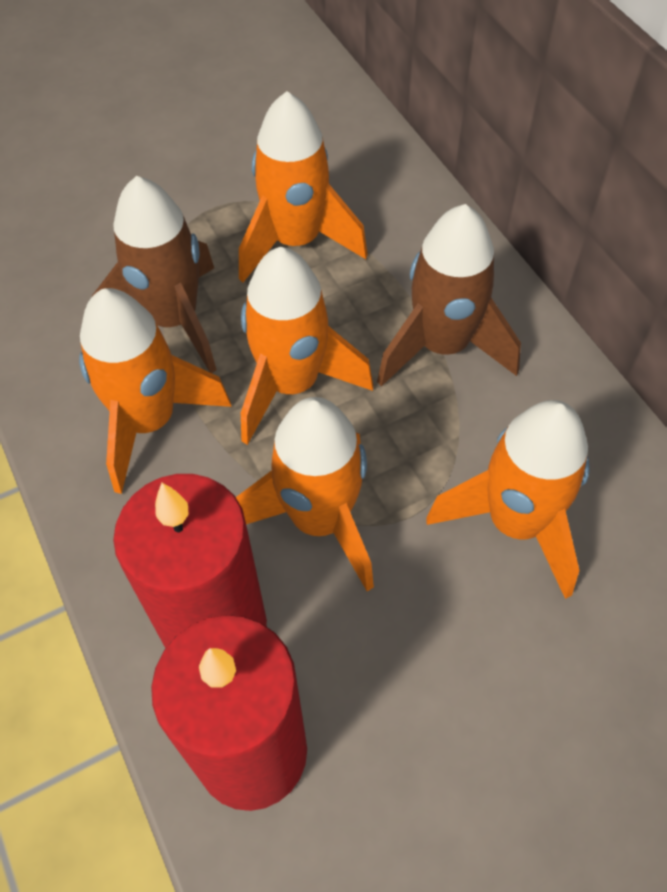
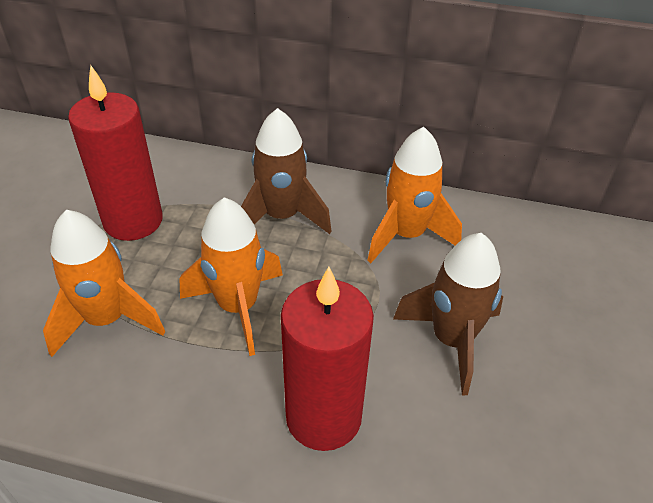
orange rocket: [79,288,232,494] [236,397,374,591] [239,91,368,282] [241,247,373,445] [426,400,590,599] = 5 -> [43,210,165,357] [179,197,283,356] [367,127,462,263] = 3

